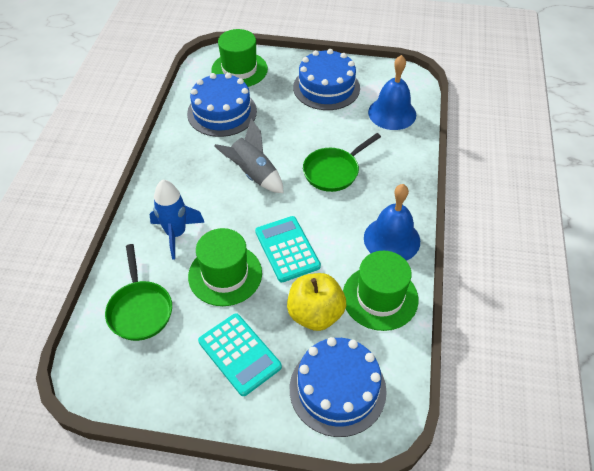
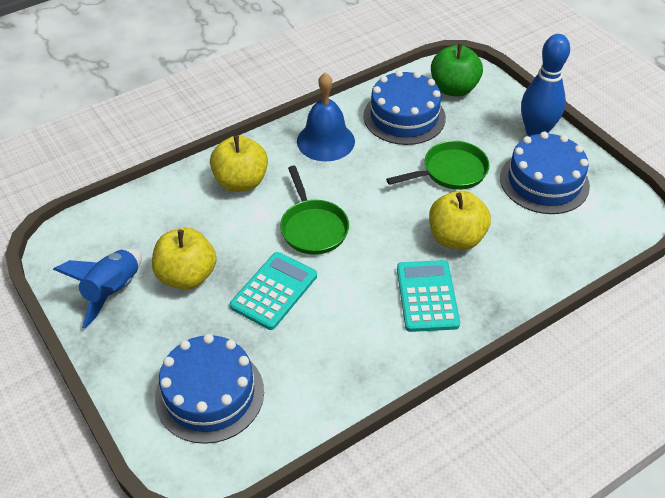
blue bell: [364,184,420,261] [368,55,416,130] = 2 -> [297,72,355,161] = 1
blue bowling pin: none = 0 -> [521,34,570,136] = 1
green apple: none = 0 -> [431,43,483,97] = 1
green hat: [188,228,262,306] [211,29,268,87] [343,251,419,331] = 3 -> none = 0
grey rocket: [214,119,284,193] = 1 -> none = 0
yellow apple: [287,273,346,331] = 1 -> [152,228,217,290] [210,135,268,192] [429,190,491,250] = 3

